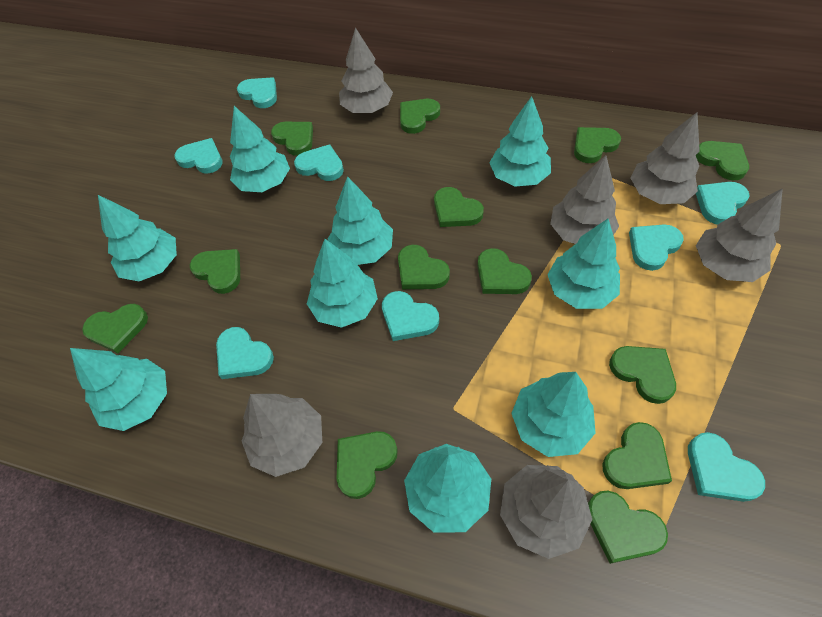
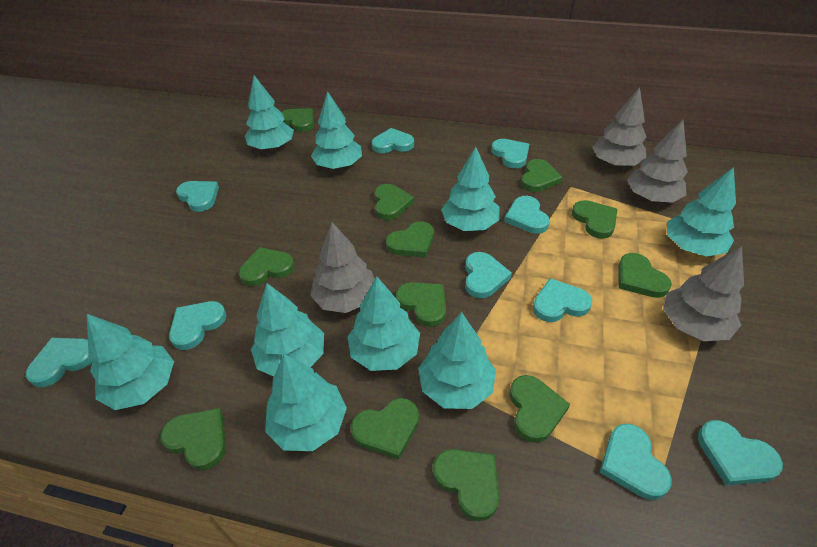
green heart: [82,304,148,353] [190,249,240,294] [271,122,313,156] [337,431,398,499] [398,245,450,289] [400,99,440,134] [434,187,484,227] [477,248,532,294] [574,127,621,163] [588,491,668,564] [602,422,672,489] [609,346,676,404] [696,141,749,180] = 13 -> [160,408,226,470] [239,247,295,286] [282,108,314,132] [351,398,419,460] [374,184,414,220] [386,221,434,258] [396,282,446,327] [433,449,499,521] [509,375,570,443] [521,159,563,192] [572,200,617,239] [618,253,672,298] = 12
grey tree: [242,394,322,477] [339,27,393,113] [500,465,592,559] [550,155,619,244] [630,112,700,204] [696,188,783,282] = 6 -> [310,222,375,313] [592,87,647,167] [627,120,688,203] [663,246,744,341] = 4
turquoise heart: [174,138,223,174] [216,327,274,379] [237,77,277,108] [294,145,344,181] [382,291,439,341] [629,224,684,271] [688,432,765,502] [696,182,750,225] = 8 -> [26,338,93,387] [169,301,227,350] [176,181,219,212] [372,128,414,153] [465,252,512,298] [491,139,529,168] [504,196,550,234] [533,278,592,322] [600,424,672,500] [698,420,783,486] = 10

